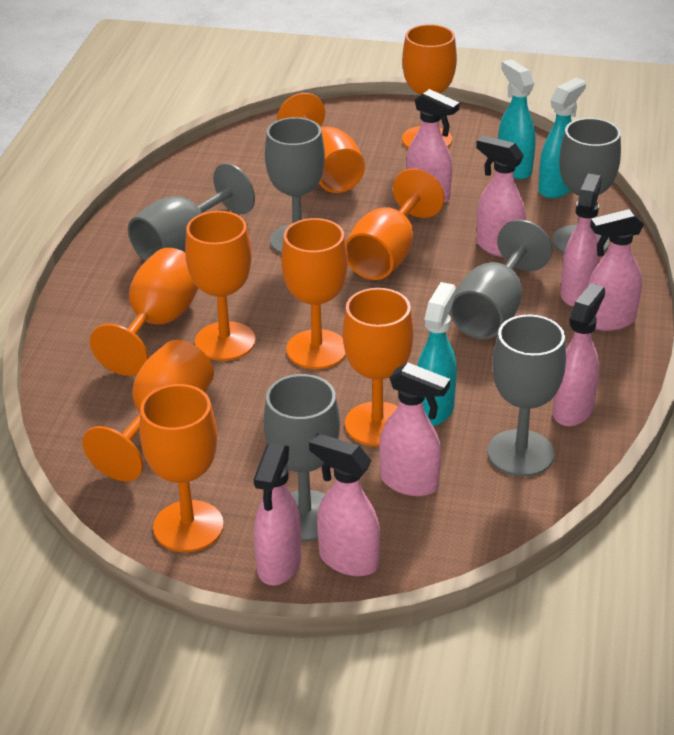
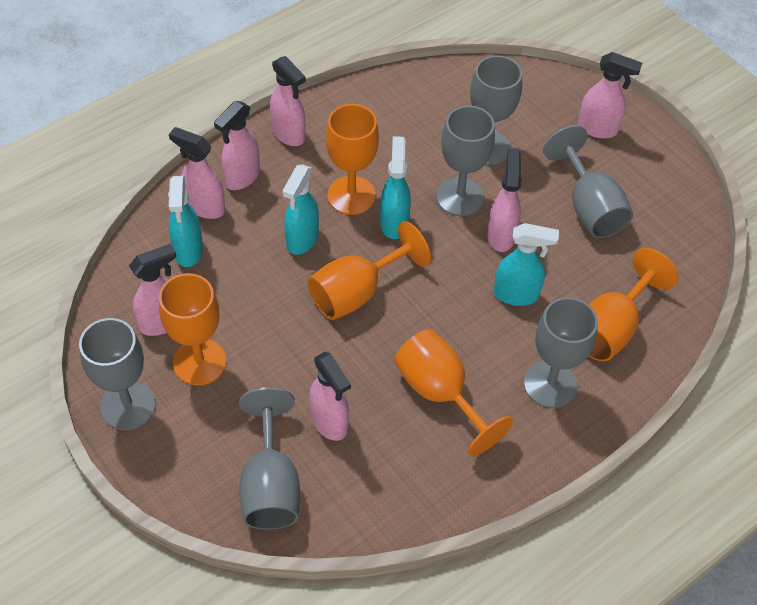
orange goblet: [82,340,214,482] [90,248,198,376] [139,384,224,552] [185,211,256,361] [277,93,365,193] [281,218,348,369] [343,288,414,447] [346,168,444,280] [402,24,457,149] = 9 -> [159,273,226,385] [307,221,431,320] [326,104,379,215] [394,329,513,456] [588,248,679,361] = 5
pink spray bottle: [254,443,301,585] [309,433,380,576] [379,362,450,496] [406,89,459,203] [476,135,526,257] [553,283,605,426] [560,173,602,307] [588,209,644,331] = 8 -> [129,244,176,336] [169,127,225,219] [214,101,260,190] [270,56,306,146] [309,352,351,441] [487,149,522,252] [578,52,642,139] = 7
turquoise spray bottle: [417,282,457,426] [498,59,536,179] [538,78,586,198] = 3 -> [168,176,203,267] [283,164,319,255] [380,136,411,239] [494,223,559,306] = 4

